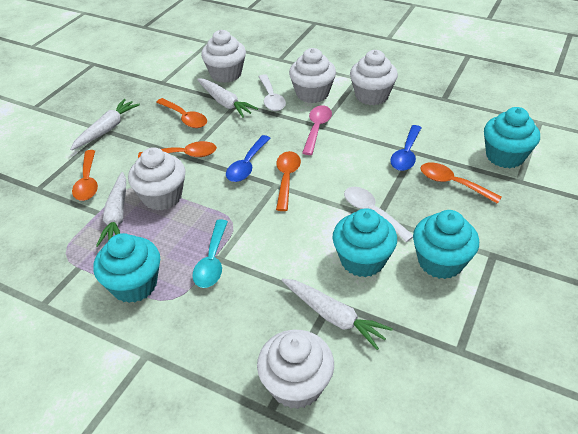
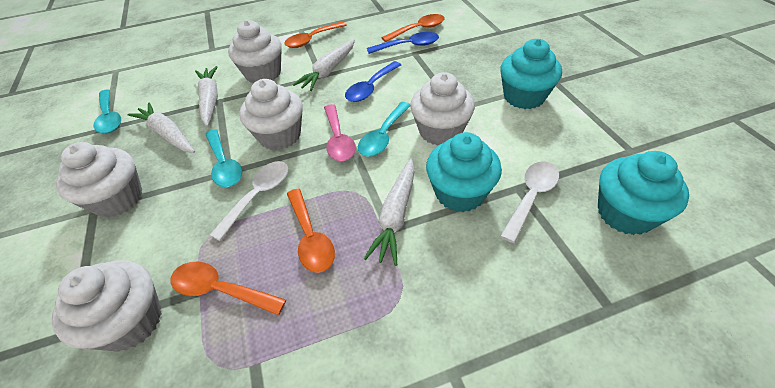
orange spoon: [72,150,98,201] [138,141,217,158] [156,98,207,128] [276,151,301,211] [420,162,502,204] = 5 -> [170,262,286,315] [284,22,347,48] [287,188,335,273] [382,14,445,42] = 4
turquoise cupcake: [93,233,160,303] [333,208,397,277] [413,210,479,279] [484,107,540,168] = 4 -> [426,132,502,212] [500,39,562,109] [598,151,689,235] = 3
turquoise spoon: [192,220,228,288] = 1 -> [94,89,121,134] [205,129,242,187] [358,102,410,157] = 3

